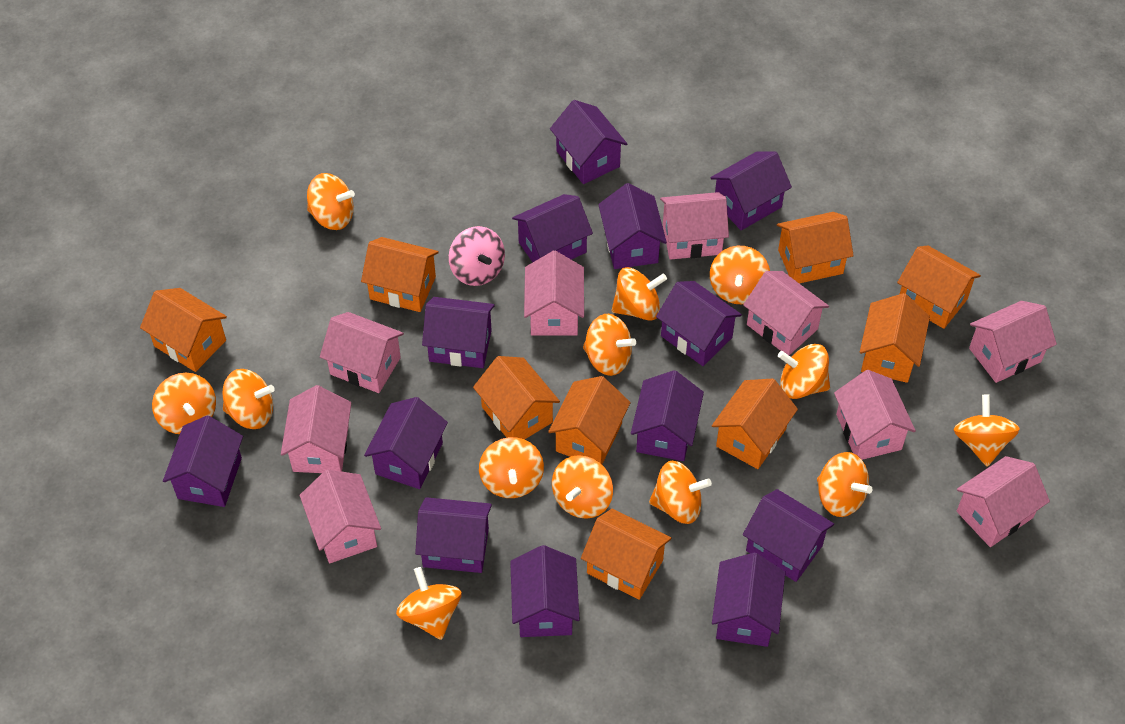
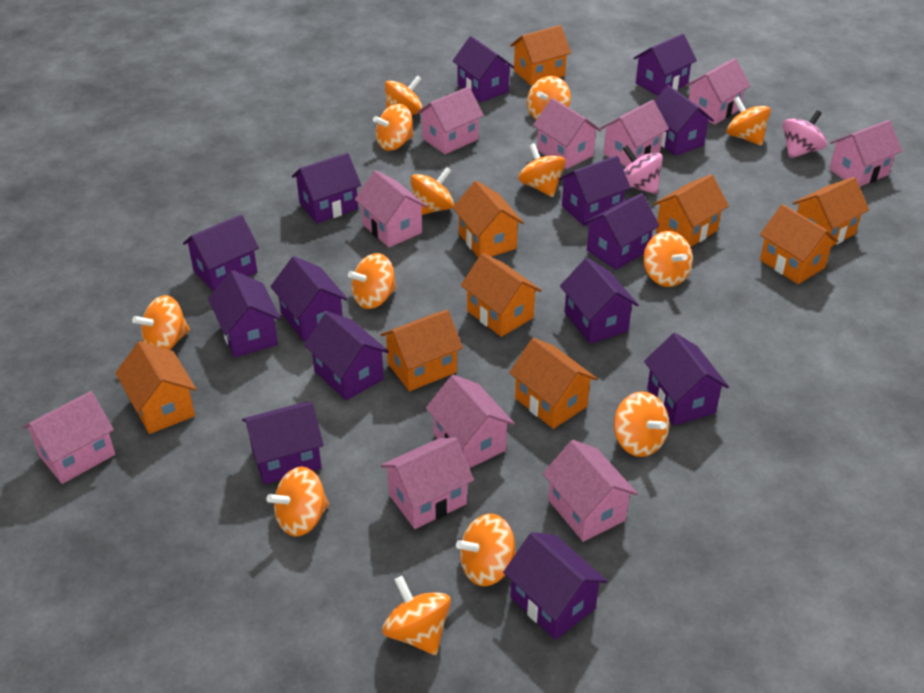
pink house: [281,385,351,473] [300,470,381,563] [320,312,404,393] [524,251,584,336] [660,192,729,260] [743,271,829,355] [834,370,916,460] [957,456,1050,547] [969,301,1057,383] = 9 -> [23,391,115,484] [355,170,427,248] [381,437,474,529] [417,87,484,154] [426,375,515,468] [533,98,601,169] [543,440,638,542] [600,100,669,167] [685,58,751,125] [829,120,902,187] = 10
pink spinning top: [449,226,505,286] = 1 -> [623,145,663,194] [783,110,827,159] = 2
purple house: [163,415,243,507] [364,397,448,489] [415,497,492,573] [422,297,495,368] [510,545,580,637] [512,194,593,262] [550,100,627,184] [598,183,667,269] [631,370,704,461] [656,281,742,366] [710,151,792,230] [712,553,785,647] [743,489,834,582] = 13 -> [183,214,259,292] [208,270,281,358] [242,402,324,485] [270,256,348,342] [292,153,361,223] [304,312,389,400] [453,36,515,102] [503,532,607,640] [558,155,631,226] [560,258,639,344] [583,193,659,270] [633,33,697,96] [644,333,729,426] [655,85,714,156] = 14

